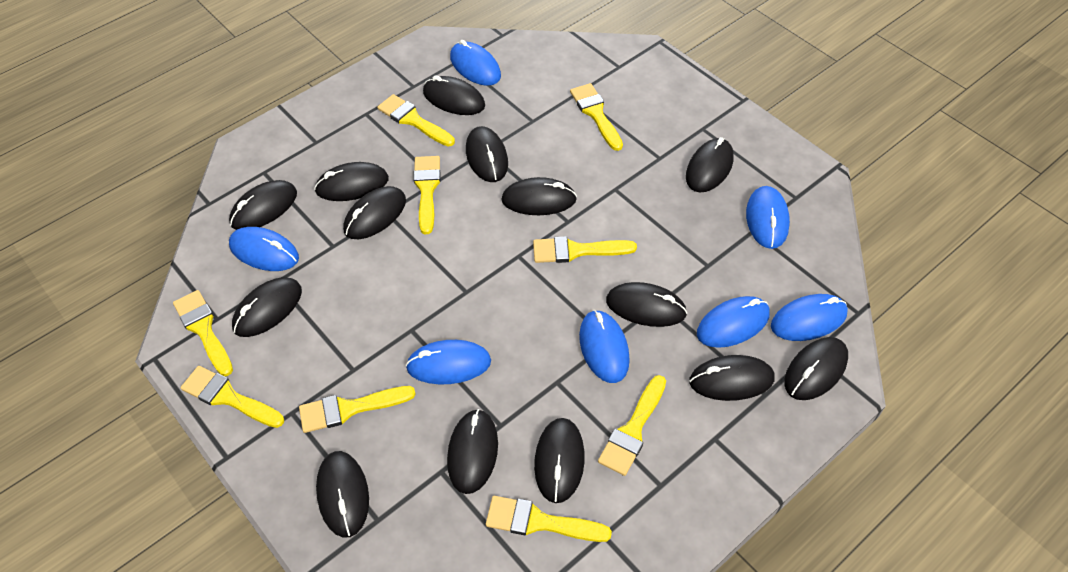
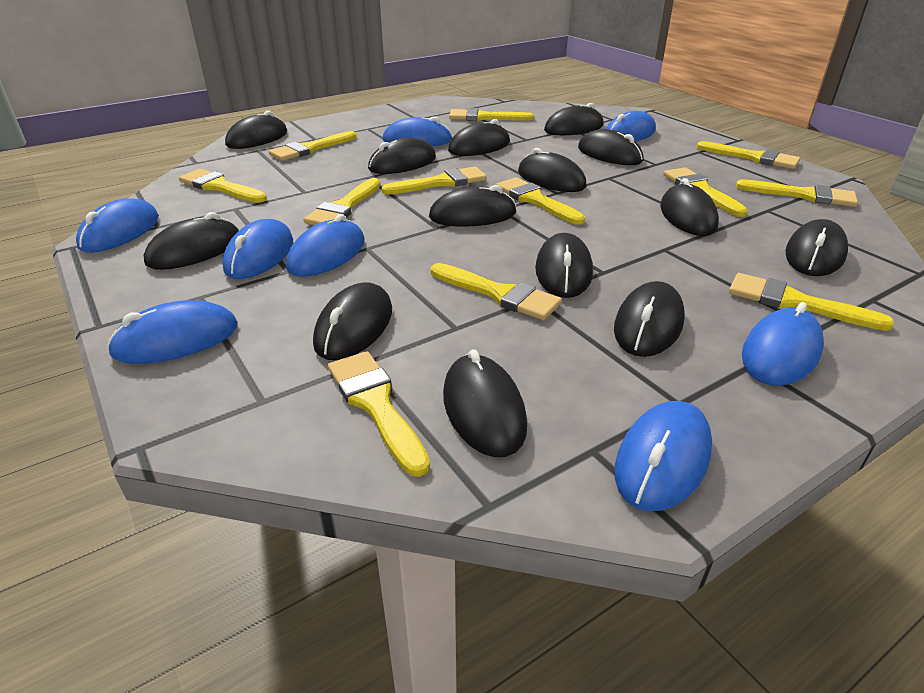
blue mouse: [229,227,299,271] [406,340,491,384] [450,40,501,86] [579,310,630,383] [697,296,770,348] [746,186,790,249] [771,294,848,341] = 7 -> [76,198,159,253] [107,300,238,364] [223,219,293,279] [286,214,365,277] [382,117,452,146] [605,111,656,141] [615,401,712,511] [742,302,824,386] = 8
yellow brush: [173,290,233,376] [181,366,284,428] [299,386,416,433] [377,94,455,147] [413,156,441,234] [486,496,612,542] [533,236,637,263] [570,83,623,151] [598,375,666,476] = 9 -> [179,169,267,203] [269,131,357,161] [303,178,381,225] [328,351,430,477] [381,167,487,195] [431,263,562,320] [449,108,534,121] [496,177,585,225] [663,168,748,217] [696,141,800,169] [729,273,894,331] [736,179,858,207] = 12

